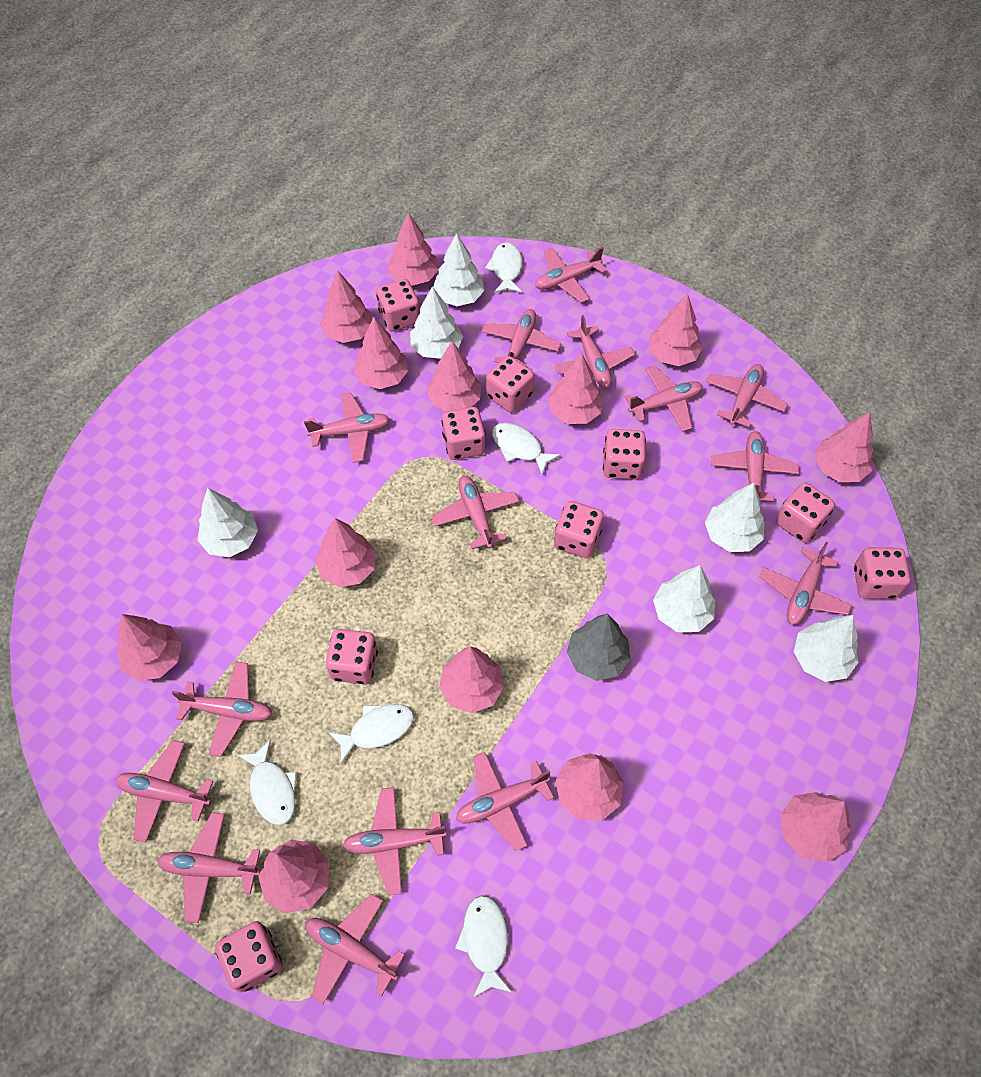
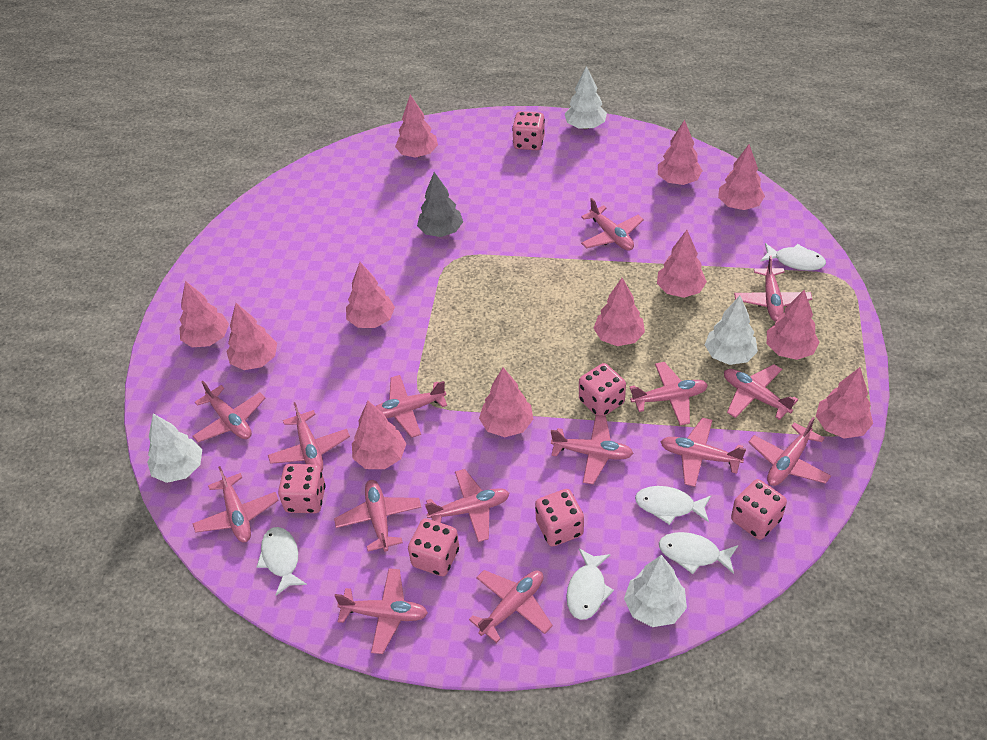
pink dice: [215,921,283,992] [326,629,378,685] [376,279,420,332] [442,407,485,460] [486,356,534,413] [554,501,604,558] [603,429,646,480] [776,483,835,543] [854,547,910,599] = 9 -> [278,464,326,513] [408,518,459,576] [512,111,545,150] [535,489,584,547] [579,363,626,416] [731,479,787,540] = 6
pink tree: [117,614,182,681] [258,840,330,914] [315,518,376,587] [320,270,372,343] [354,317,408,389] [387,213,439,286] [427,341,482,412] [439,647,504,713] [547,353,603,424] [556,753,624,820] [649,293,703,366] [781,792,851,862] [815,412,874,482] = 13 -> [179,281,229,347] [226,303,277,370] [346,262,395,328] [352,401,406,469] [395,95,438,158] [479,367,533,437] [594,278,645,346] [657,230,707,298] [658,120,703,185] [718,144,765,210] [767,290,820,360] [816,367,873,438] = 12
white tree: [197,488,258,557] [410,286,463,359] [433,233,484,306] [653,565,715,632] [705,483,764,552] [794,615,859,682] = 6 -> [147,414,202,483] [565,66,607,129] [624,555,687,627] [705,296,758,365] = 4

